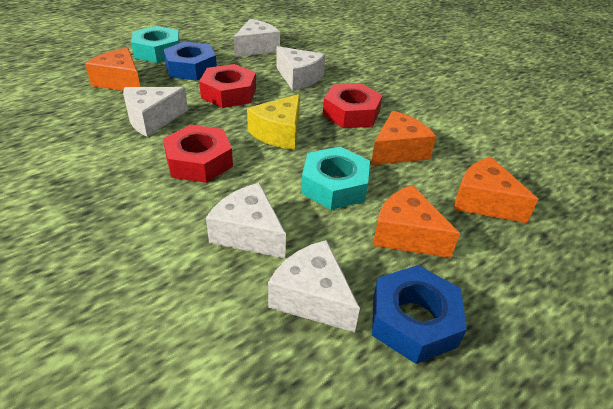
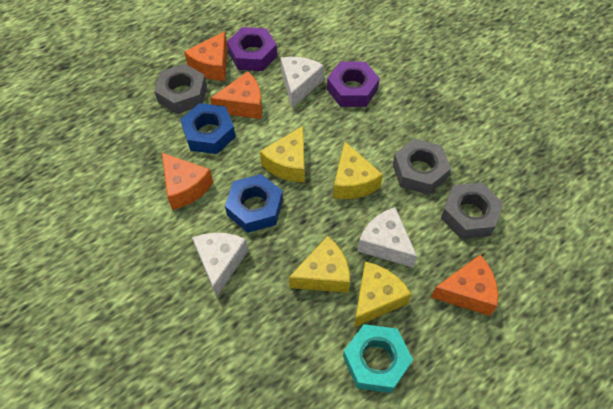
grey nut: none = 0 -> [154,64,207,114] [393,138,451,194] [441,182,503,239] = 3
purple nut: none = 0 -> [227,27,277,71] [327,62,380,107] = 2
red nut: [163,125,233,183] [199,64,256,108] [323,83,383,128] = 3 -> none = 0
turquoise nut: [131,26,180,63] [301,147,370,210] = 2 -> [343,324,413,393] = 1
white cheese: [123,87,188,137] [206,183,286,259] [234,19,280,57] [268,240,360,332] [276,46,325,91] = 5 -> [192,233,248,297] [281,57,324,108] [358,207,417,268] = 3
yellow cheese: [247,94,300,150] = 1 -> [260,126,305,182] [289,236,350,293] [333,142,383,199] [354,262,412,327] = 4

